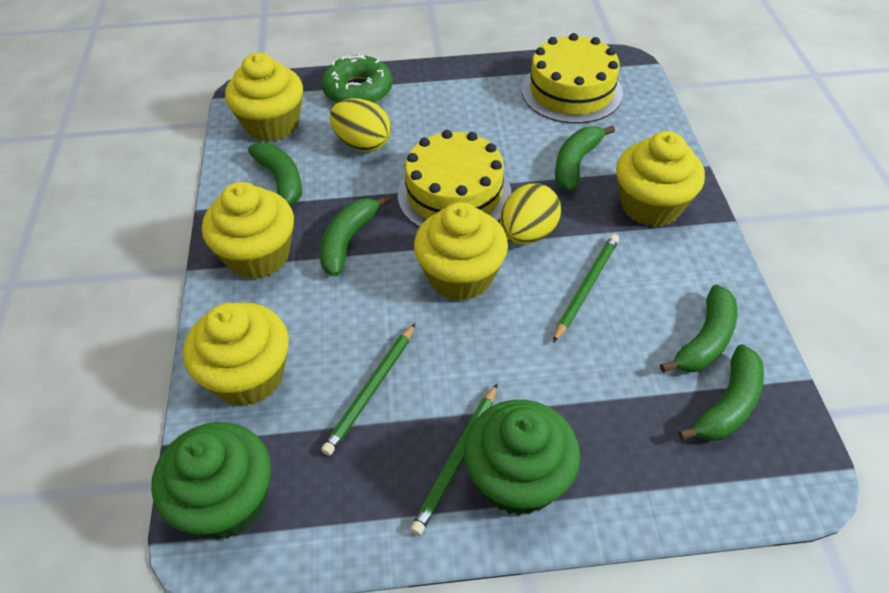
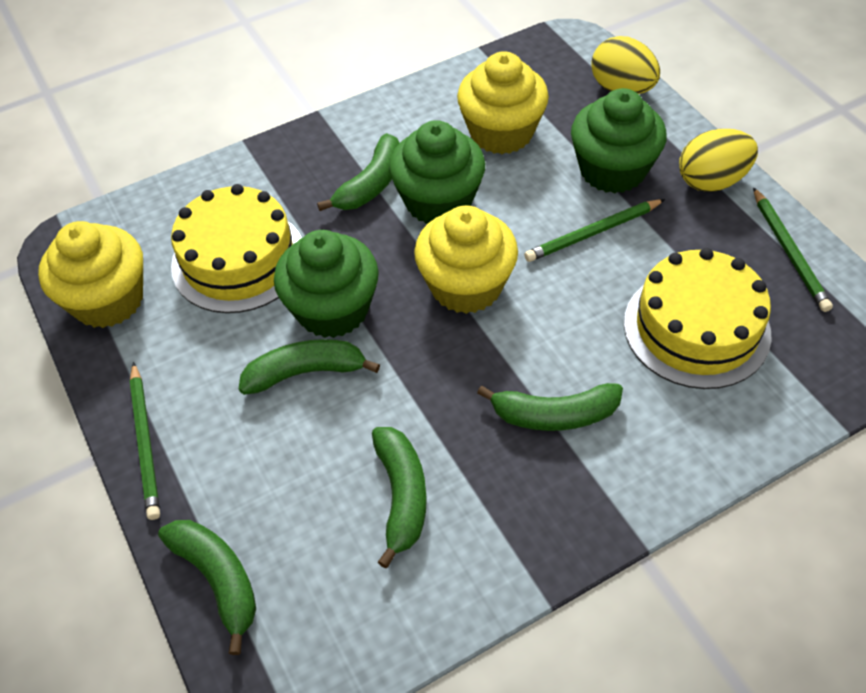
green cupcake: [151,422,271,540] [464,400,580,515] = 2 -> [274,230,379,338] [389,120,485,224] [571,88,667,194] = 3
green donut: [321,55,393,103] = 1 -> none = 0
yellow cupcake: [183,302,289,406] [202,182,294,279] [225,53,303,142] [414,202,508,301] [616,131,705,227] = 5 -> [38,221,143,328] [414,205,518,314] [457,51,549,154] = 3

